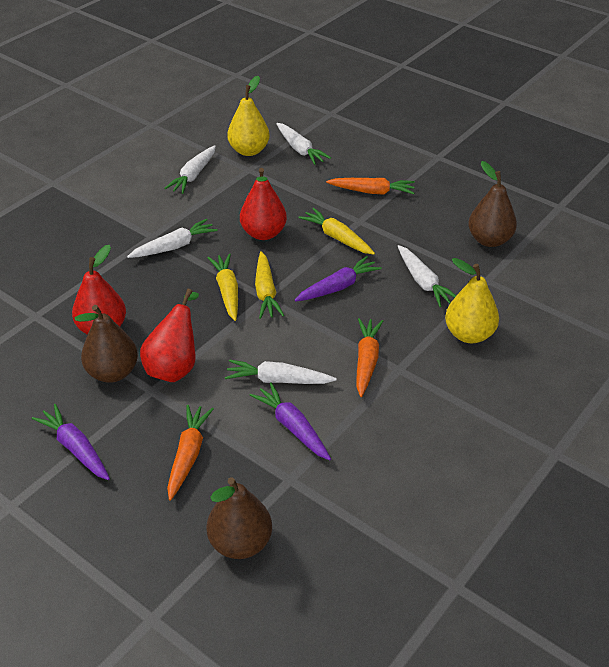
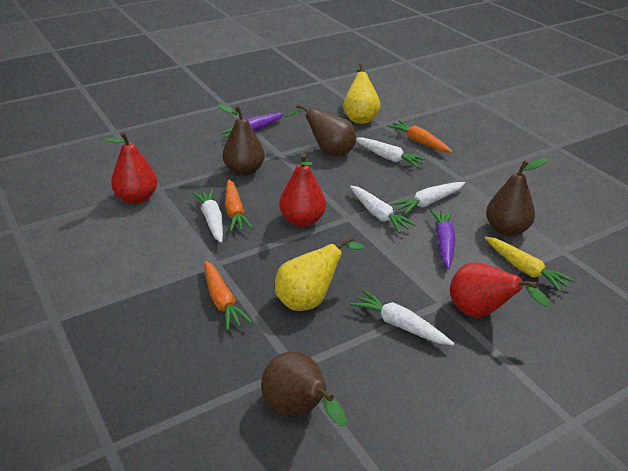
brown pear: [75,305,138,383] [207,477,272,559] [468,161,517,247] = 3 -> [218,104,265,176] [261,352,347,426] [285,103,356,157] [486,158,547,236] = 4
purple carrot: [32,404,110,480] [250,382,331,460] [295,256,382,302] = 3 -> [219,113,284,138] [430,210,456,269] = 2
yellow carrot: [207,253,238,321] [255,251,284,319] [298,208,375,255] = 3 -> [484,236,575,292] = 1

